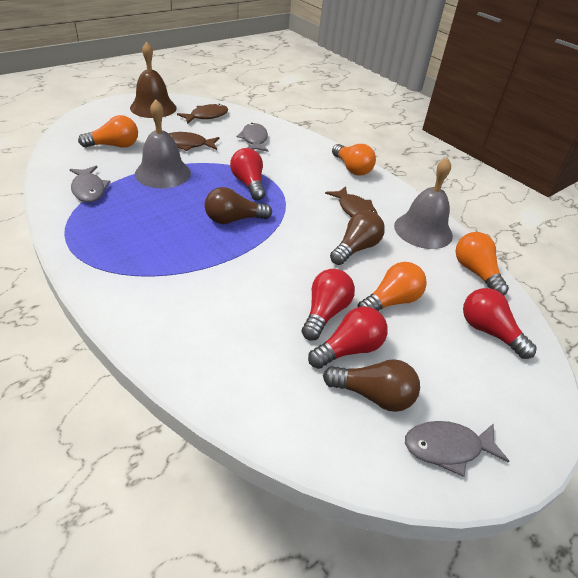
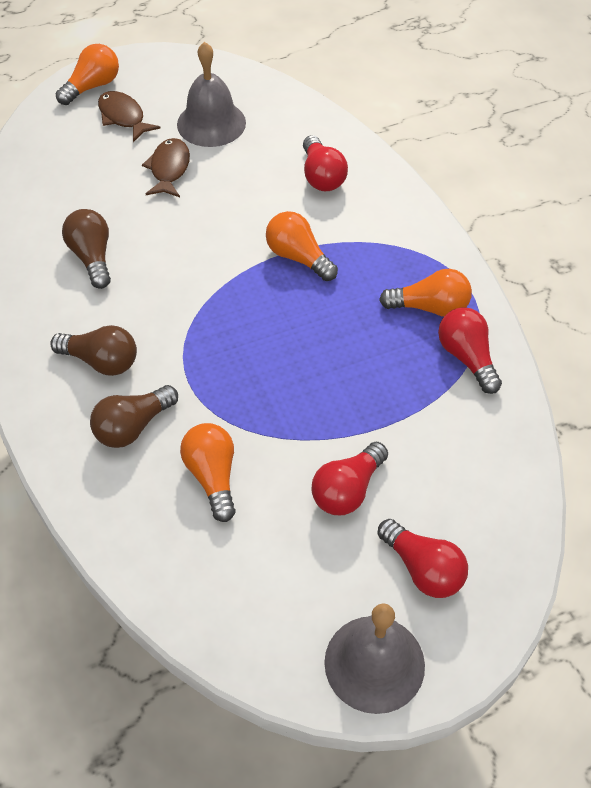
brown bell: [130,42,176,118] = 1 -> none = 0
brown fish: [168,132,220,151] [177,104,228,124] [325,186,378,217] = 3 -> [98,91,161,142] [142,138,190,197] = 2
grey fish: [69,166,110,202] [236,123,268,152] [405,421,509,477] = 3 -> none = 0

